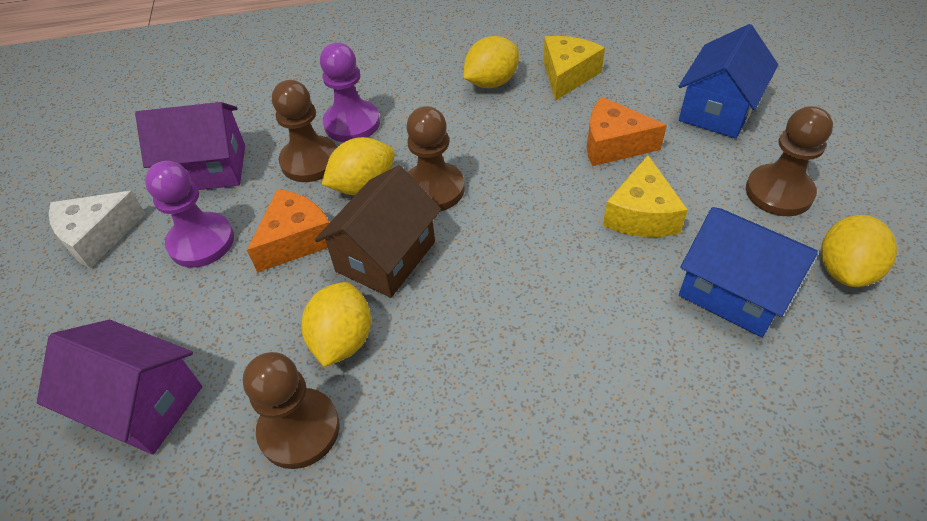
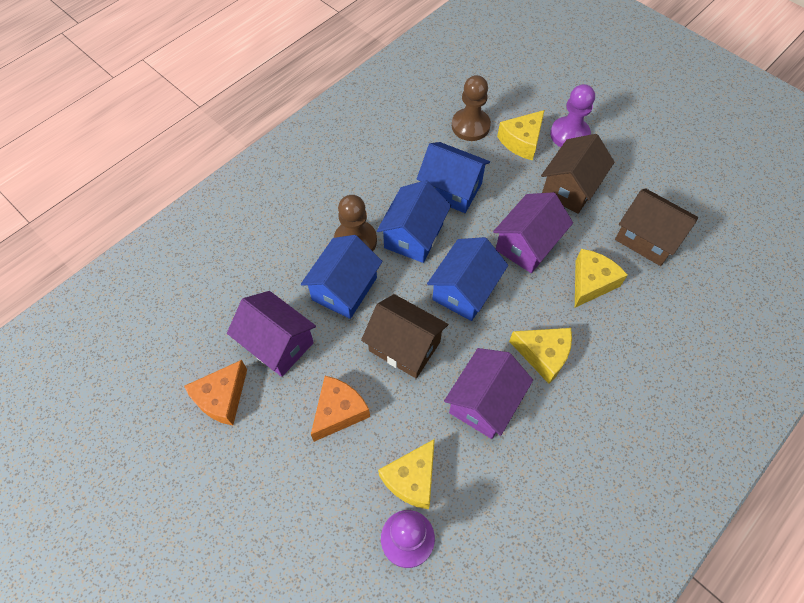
blue house: [678,24,778,139] [679,207,818,337] = 2 -> [301,235,383,319] [377,180,451,263] [417,142,490,213] [427,237,508,321] = 4
brown house: [315,165,441,298] = 1 -> [361,294,448,378] [541,134,615,214] [615,188,698,266] = 3
brown pawn: [243,352,339,469] [272,80,337,182] [406,106,465,211] [746,106,833,216] = 4 -> [334,195,377,251] [452,75,491,141] = 2
purple house: [37,320,202,455] [135,102,245,190] = 2 -> [227,291,316,377] [444,348,533,439] [493,192,573,273] = 3
white cheese: [49,191,146,269] = 1 -> none = 0
yellow cheese: [543,36,605,101] [603,155,688,237] = 2 -> [378,439,435,509] [497,110,544,160] [509,328,572,384] [575,249,627,308] = 4
yellow lemon: [301,282,371,367] [322,137,395,195] [463,36,519,88] [821,215,897,287] = 4 -> none = 0

